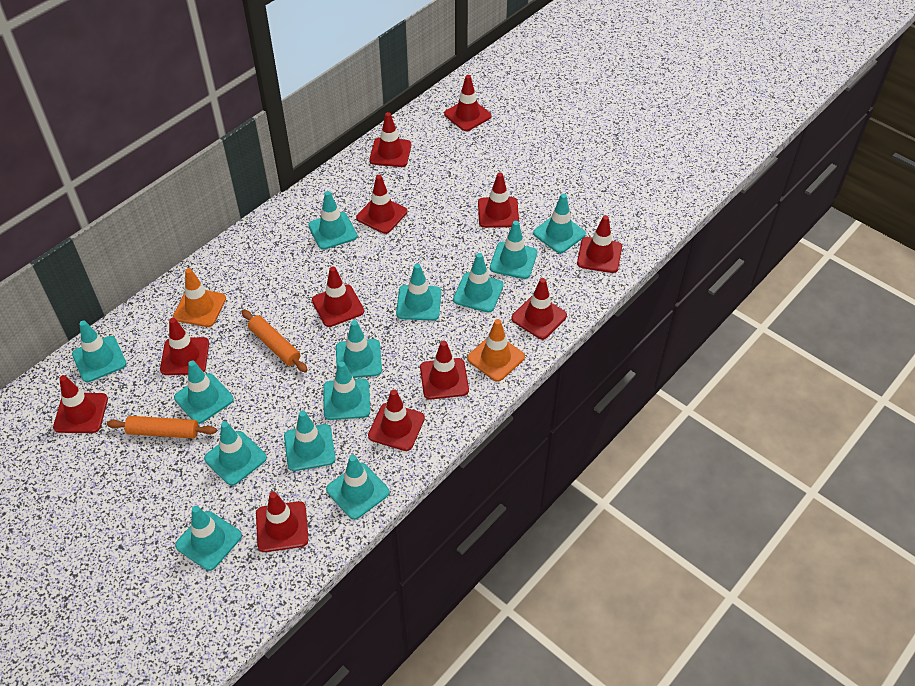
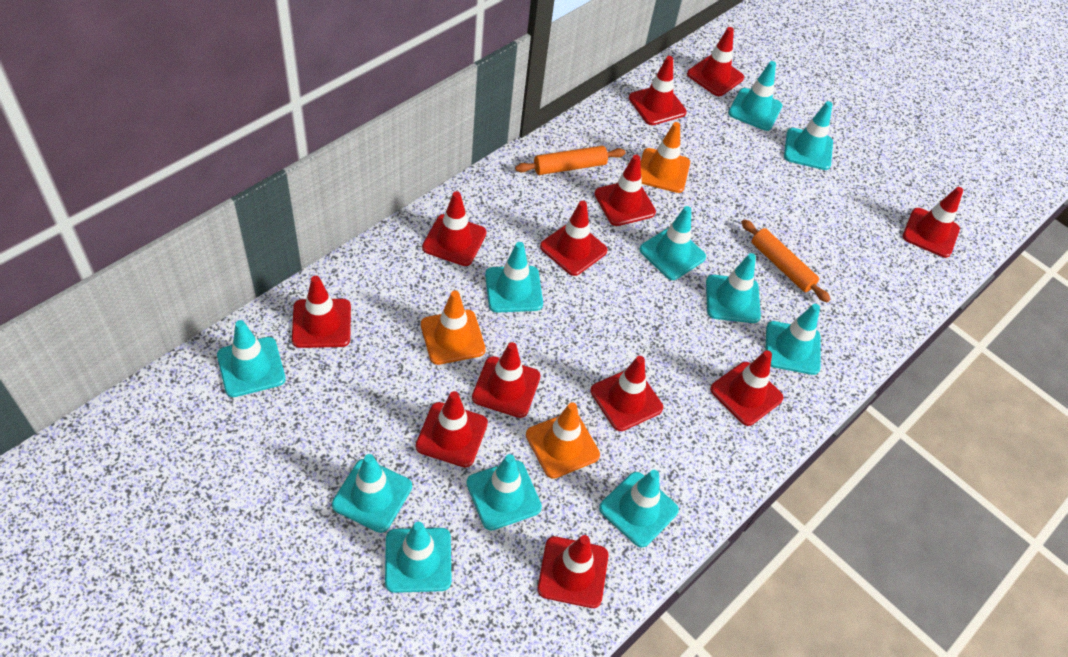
orange traffic cone: [173,268,226,327] [467,319,525,382] = 2 -> [421,291,486,365] [526,402,600,479] [640,122,690,193] = 3
turquoise traffic cone: [72,320,126,382] [174,360,234,424] [175,506,242,571] [204,421,267,486] [284,411,336,471] [308,191,357,250] [323,361,370,420] [326,455,389,520] [336,320,382,378] [396,264,441,321] [453,253,504,313] [490,221,537,279] [533,194,586,253] = 13 -> [217,320,286,397] [332,454,412,533] [385,522,452,593] [466,454,542,530] [485,242,543,313] [599,470,679,548] [639,206,706,280] [706,253,761,323] [728,61,782,131] [765,304,820,375] [784,101,833,170] = 11

